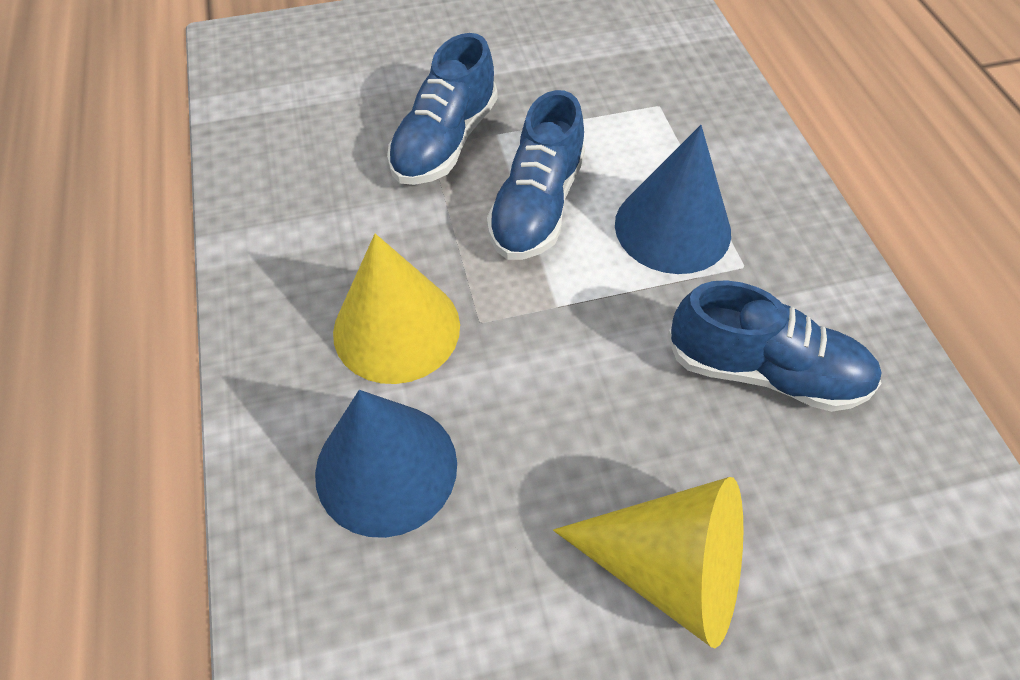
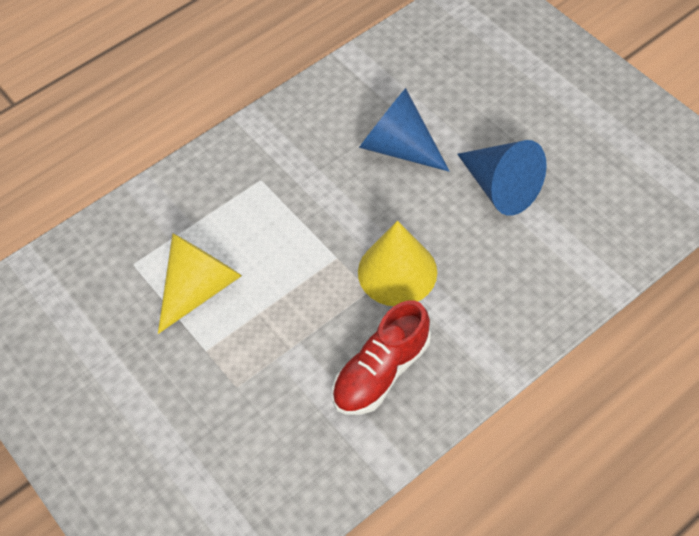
blue shoe: [387,33,498,185] [487,90,585,260] [667,280,882,412] = 3 -> none = 0
red shoe: none = 0 -> [332,300,431,415] = 1

